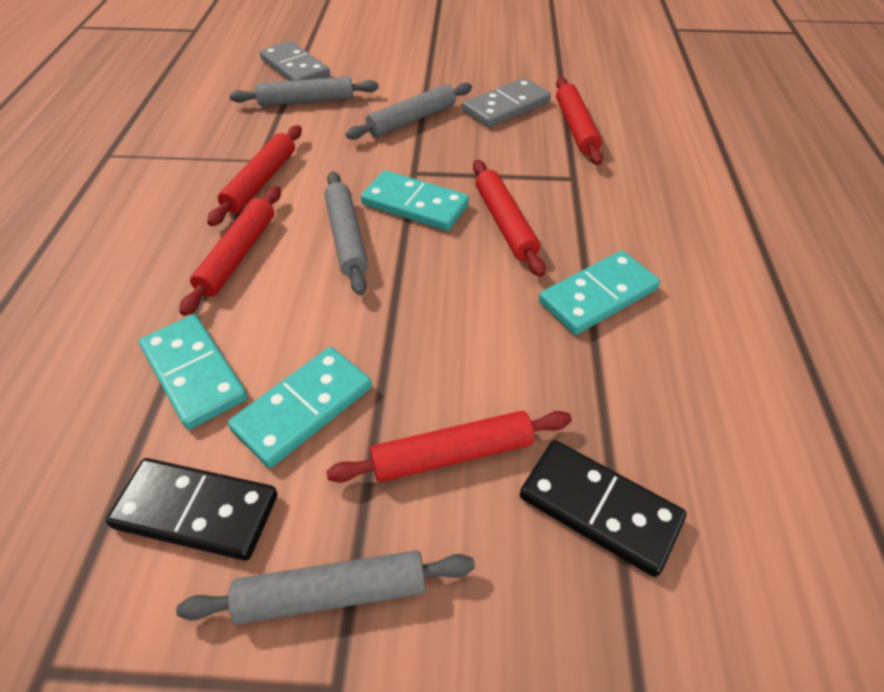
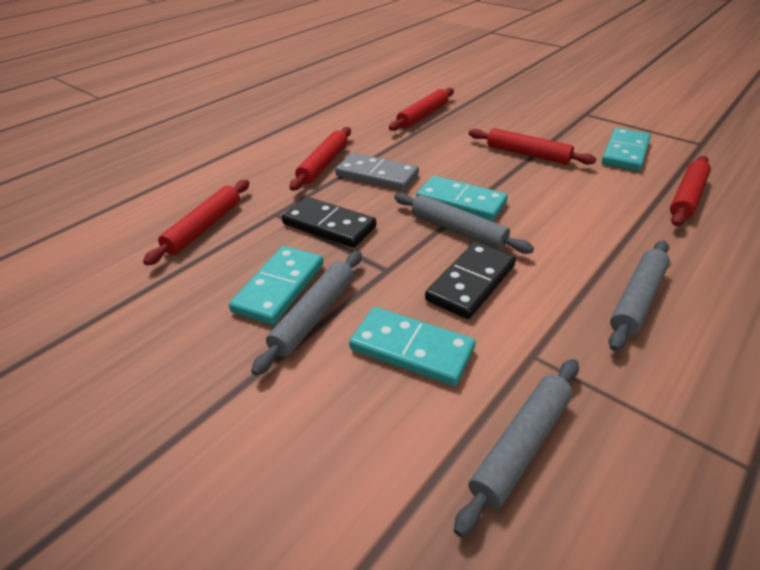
grey domino: [260,41,330,81] [463,78,551,128] = 2 -> [335,153,419,191] = 1

